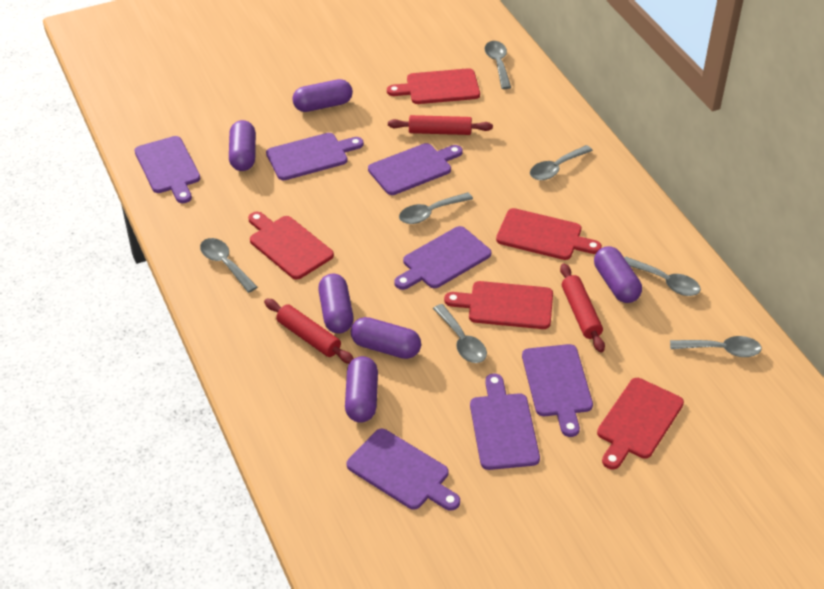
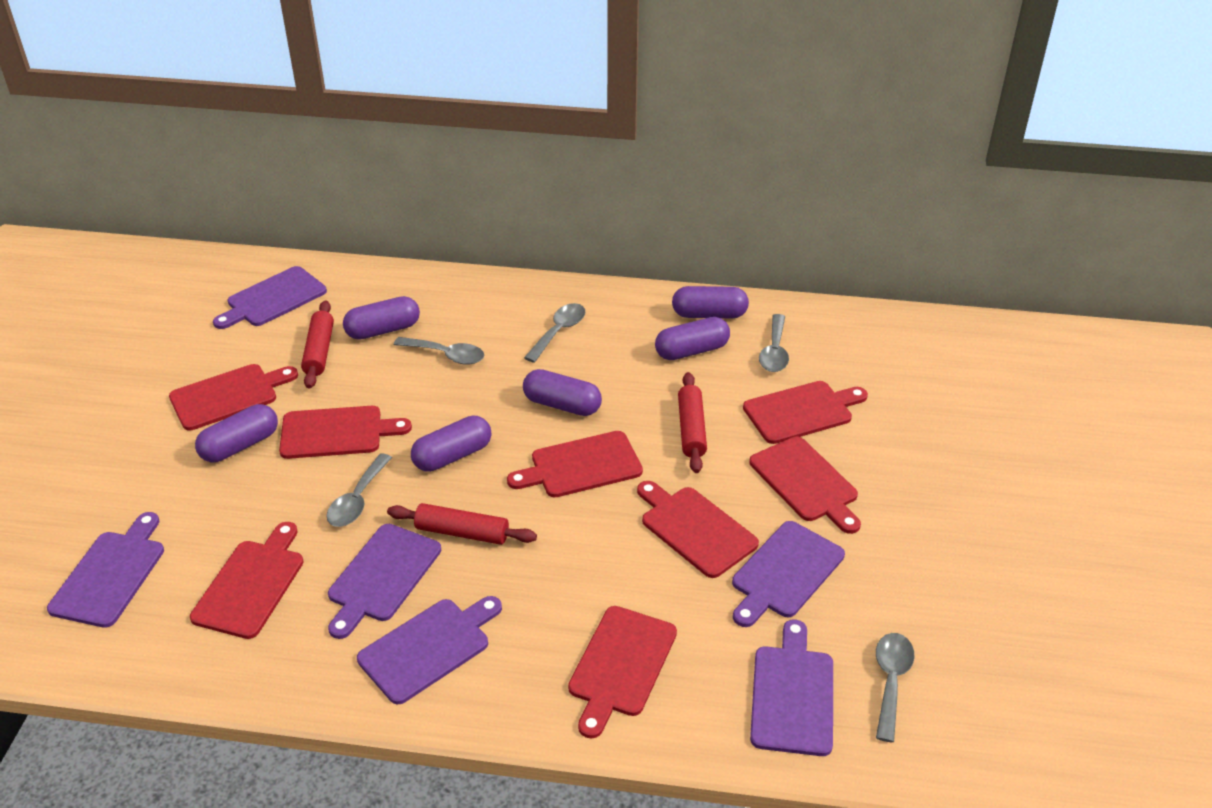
grey spoon: [200,238,257,293] [399,192,473,224] [433,304,487,363] [485,41,511,89] [530,145,593,180] [624,256,701,296] [670,336,762,357] = 7 -> [327,453,392,527] [394,337,484,365] [524,303,586,363] [759,314,789,372] [876,633,915,742] = 5
purple cutting board: [135,136,201,203] [266,133,364,180] [347,429,460,511] [368,143,463,195] [394,226,491,290] [470,373,540,470] [522,344,593,437] = 7 -> [47,512,164,628] [213,266,327,329] [328,524,441,639] [357,596,502,704] [732,521,845,627] [750,619,833,756] = 6
red cutting board: [248,212,334,279] [387,68,480,104] [444,281,553,329] [496,208,602,260] [597,378,684,469] = 5 -> [169,364,298,431] [190,522,304,639] [279,406,412,459] [507,431,643,498] [568,606,677,739] [637,481,759,578] [743,381,868,444] [749,437,861,534] = 8

